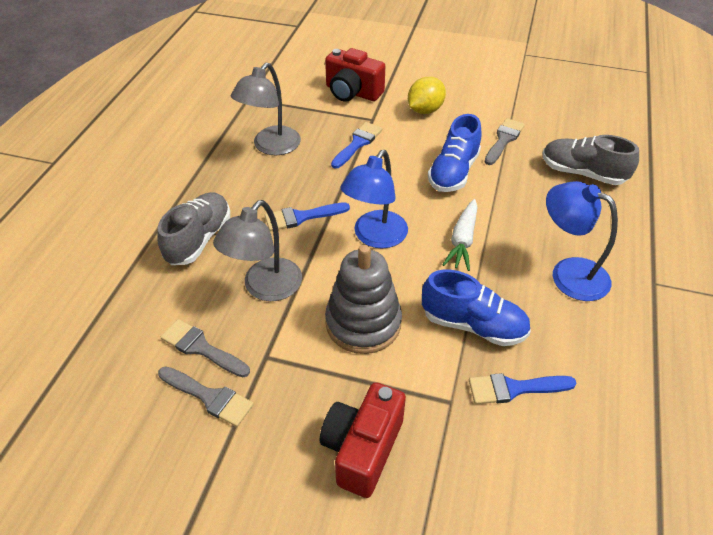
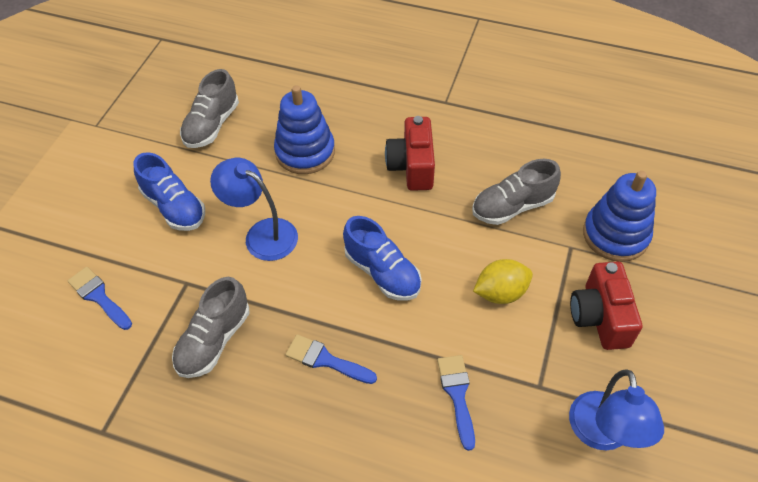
blue stacking toy: none = 0 -> [274,85,335,174] [583,171,656,262] = 2
grey brush: [158,366,254,427] [161,319,250,377] [485,118,525,165] = 3 -> none = 0
grey lamp: [213,200,302,301] [231,63,301,155] = 2 -> none = 0
grey shoe: [157,192,230,265] [543,135,639,185] = 2 -> [172,277,249,378] [180,69,239,148] [472,159,561,225] = 3
grey stacking toy: [325,245,402,354] = 1 -> none = 0
white carrot: [442,199,477,271] = 1 -> none = 0

